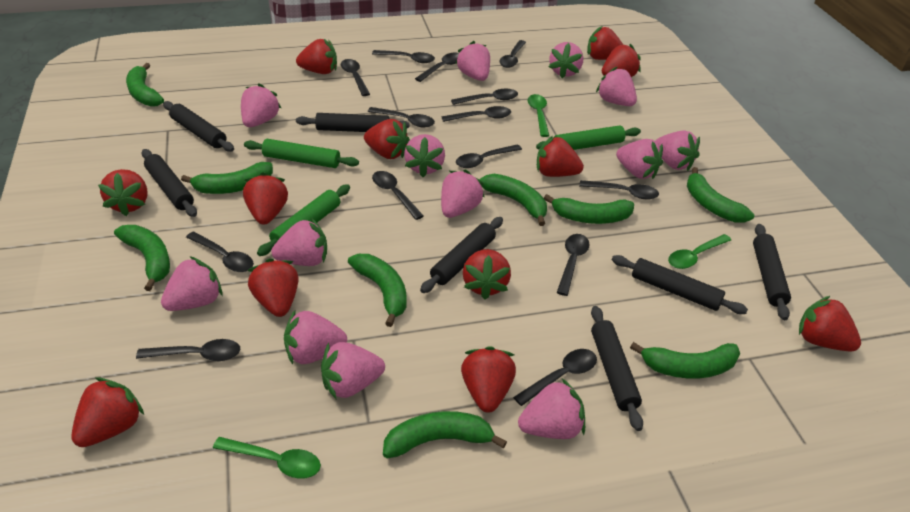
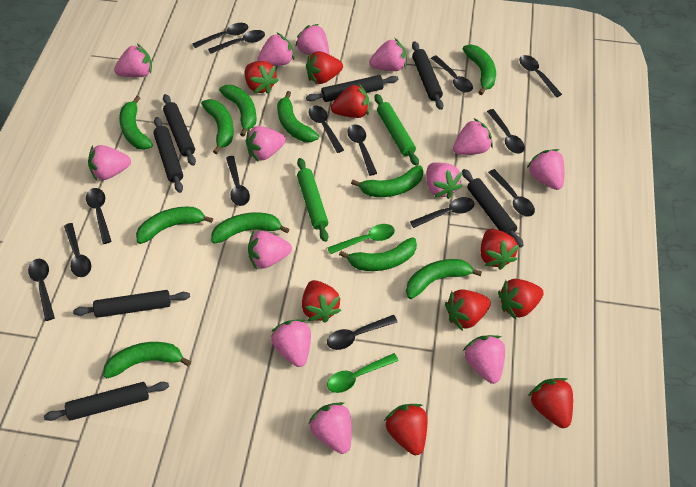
green banana: [114,225,170,291] [126,63,164,107] [181,162,273,194] [348,254,407,327] [383,411,507,459] [479,174,547,226] [544,194,634,224] [630,342,740,379] [687,167,755,223] = 9 -> [103,342,191,378] [119,96,153,150] [136,207,213,244] [201,99,234,154] [211,212,289,244] [219,85,257,137] [277,91,319,142] [339,237,417,271] [351,165,424,197] [406,259,482,299] [463,45,496,95] = 11
green rolling pin: [244,139,359,168] [257,184,350,256] [536,125,641,150] = 3 -> [297,158,328,242] [375,94,419,166] = 2
green spoon: [213,437,321,479] [528,94,549,137] [668,234,731,269] = 3 -> [327,224,395,254] [327,353,399,393] = 2
red strawberry: [71,378,144,447] [98,169,147,216] [243,172,288,225] [248,258,299,317] [296,39,337,74] [364,119,410,159] [461,346,516,413] [463,249,511,300] [537,136,584,177] [587,26,623,60] [602,44,641,77] [799,296,861,352] = 12 -> [245,61,279,94] [302,280,342,323] [306,51,343,84] [331,83,369,118] [384,404,427,455] [445,289,491,331] [480,229,519,270] [498,279,544,320] [528,378,573,428] = 9

